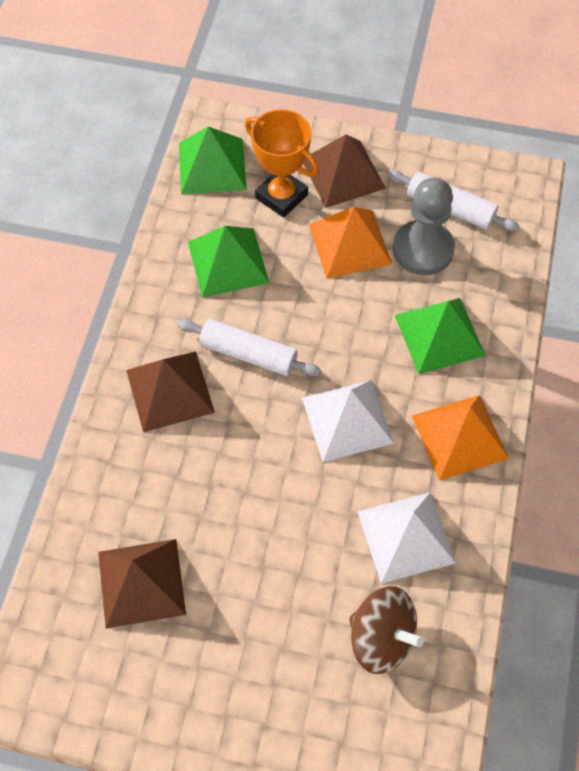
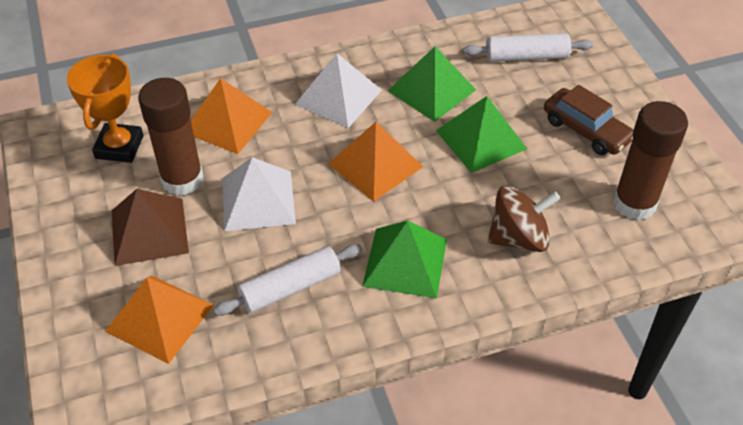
brown car: none = 0 -> [544,85,633,155] = 1
brown glue stick: none = 0 -> [138,78,203,196] [613,101,688,220] = 2
brown pyramid: [98,539,186,629] [126,351,215,433] [303,134,386,208] = 3 -> [112,189,189,266] = 1
grey pawn: [393,178,455,275] = 1 -> none = 0
orange pyramid: [309,207,392,279] [412,395,509,481] = 2 -> [105,276,214,364] [191,78,272,154] [328,122,423,202] = 3

